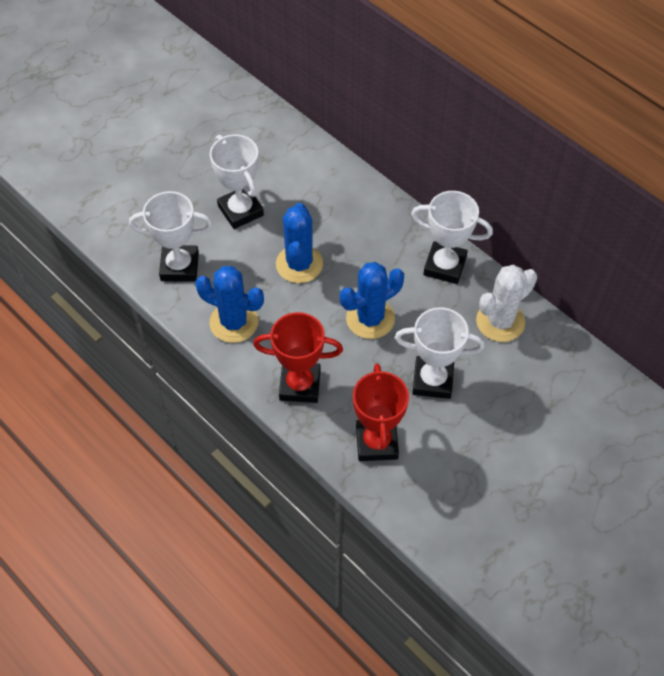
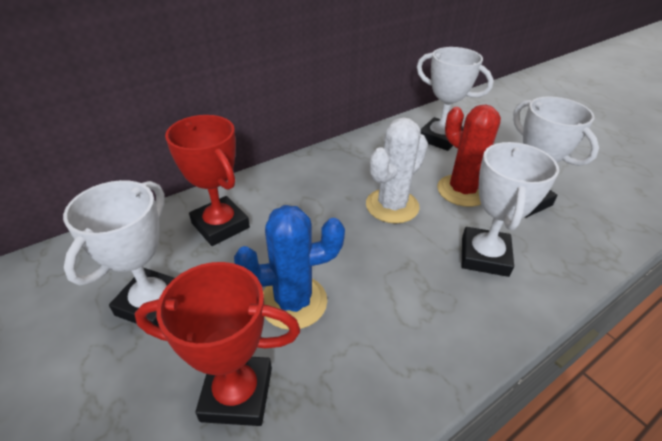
blue cactus: [195,266,264,343] [276,203,323,283] [340,262,404,339] = 3 -> [234,205,345,330] = 1
red cactus: none = 0 -> [437,105,501,207] = 1

